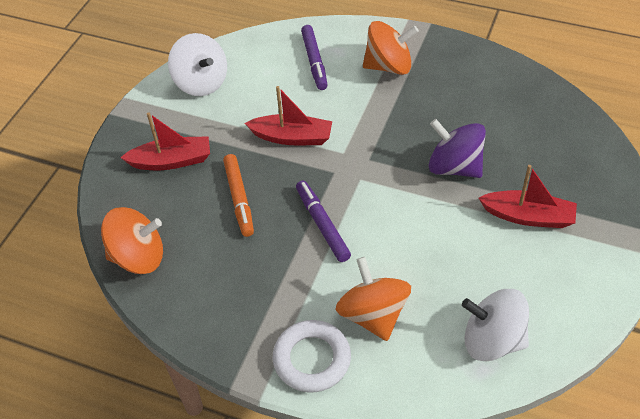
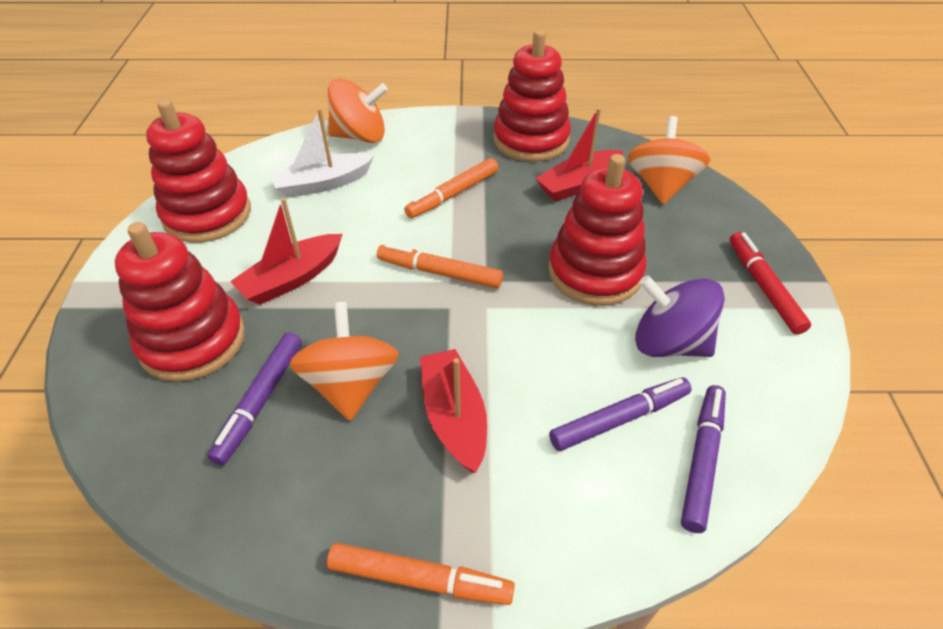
orange marker: [223,154,254,237] = 1 -> [327,543,515,605] [377,243,503,288] [404,158,499,218] = 3
purple marker: [296,180,351,262] [301,25,328,90] = 2 -> [208,332,302,465] [549,377,692,451] [681,385,726,533] = 3
red marker: none = 0 -> [730,232,811,334] = 1
red stacking toy: none = 0 -> [115,222,245,382] [146,99,251,243] [493,29,571,162] [548,154,647,306] = 4
white boat: none = 0 -> [269,108,374,198] = 1
white ring: [273,320,351,393] = 1 -> none = 0
white spinning top: [168,33,227,96] [462,289,529,362] = 2 -> none = 0

